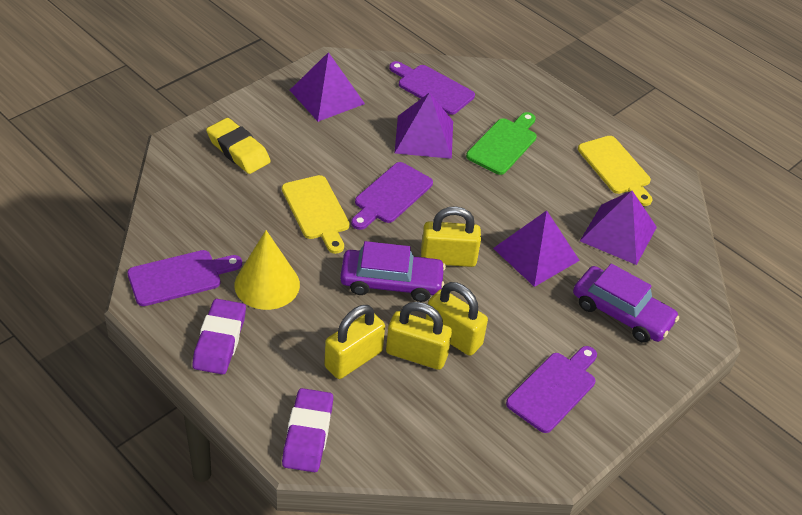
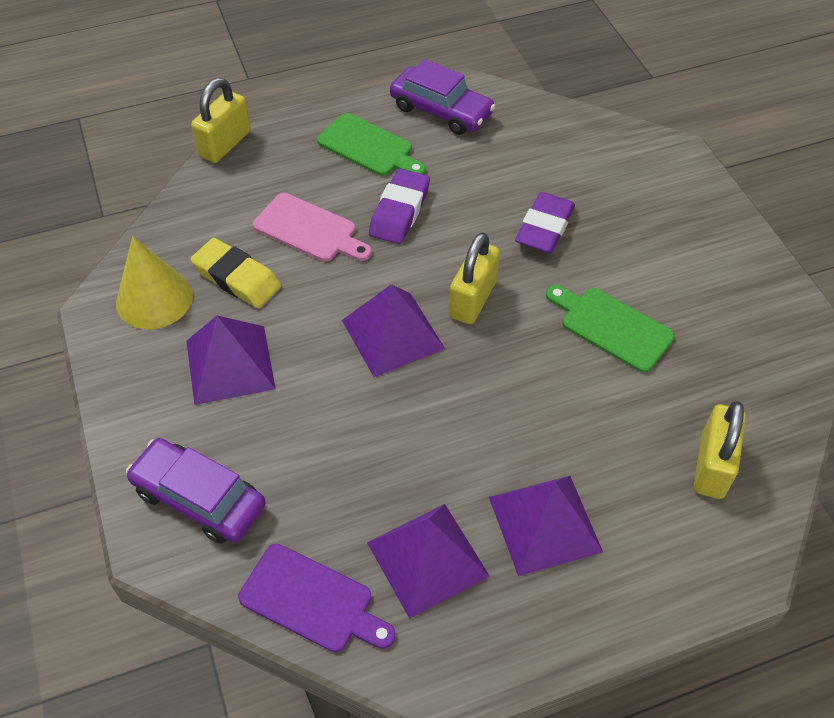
green cutting board: [466,112,537,175] = 1 -> [317,113,426,176] [546,285,675,373] = 2
pink cutting board: none = 0 -> [253,193,372,262] = 1
purple cutting board: [127,250,242,306] [351,162,433,230] [389,61,475,115] [506,346,597,433] = 4 -> [238,544,396,652] = 1
yellow cutting board: [282,175,350,254] [578,136,652,206] = 2 -> none = 0
yellow padlock: [324,305,385,379] [386,302,452,370] [421,206,481,267] [426,282,488,356] = 4 -> [191,78,251,163] [449,232,500,324] [694,401,746,499] = 3

